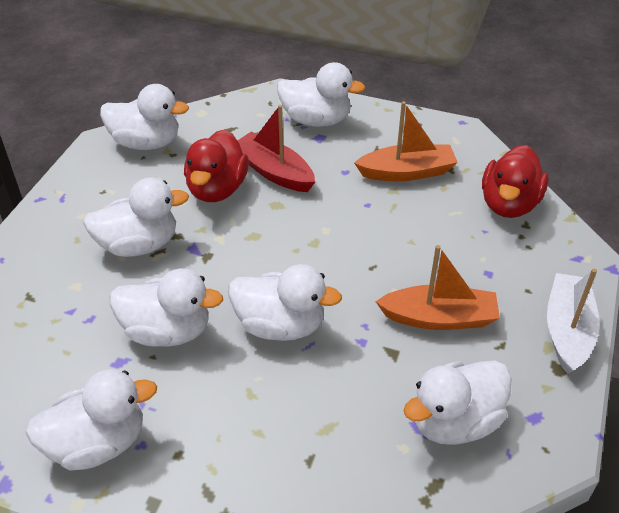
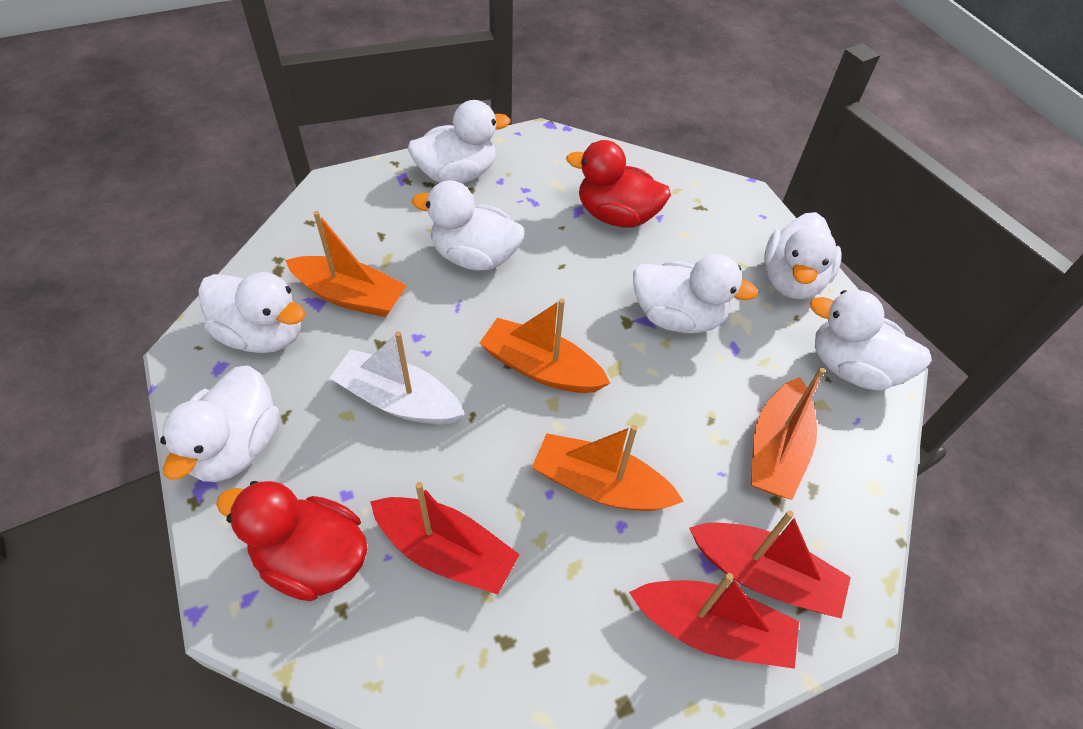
orange boat: [354,101,458,181] [375,245,500,330] = 2 -> [285,211,407,317] [479,298,610,393] [532,425,684,511] [751,368,825,500] = 4
red boat: [237,105,315,192] = 1 -> [370,482,520,595] [629,573,799,669] [689,510,851,619] = 3

